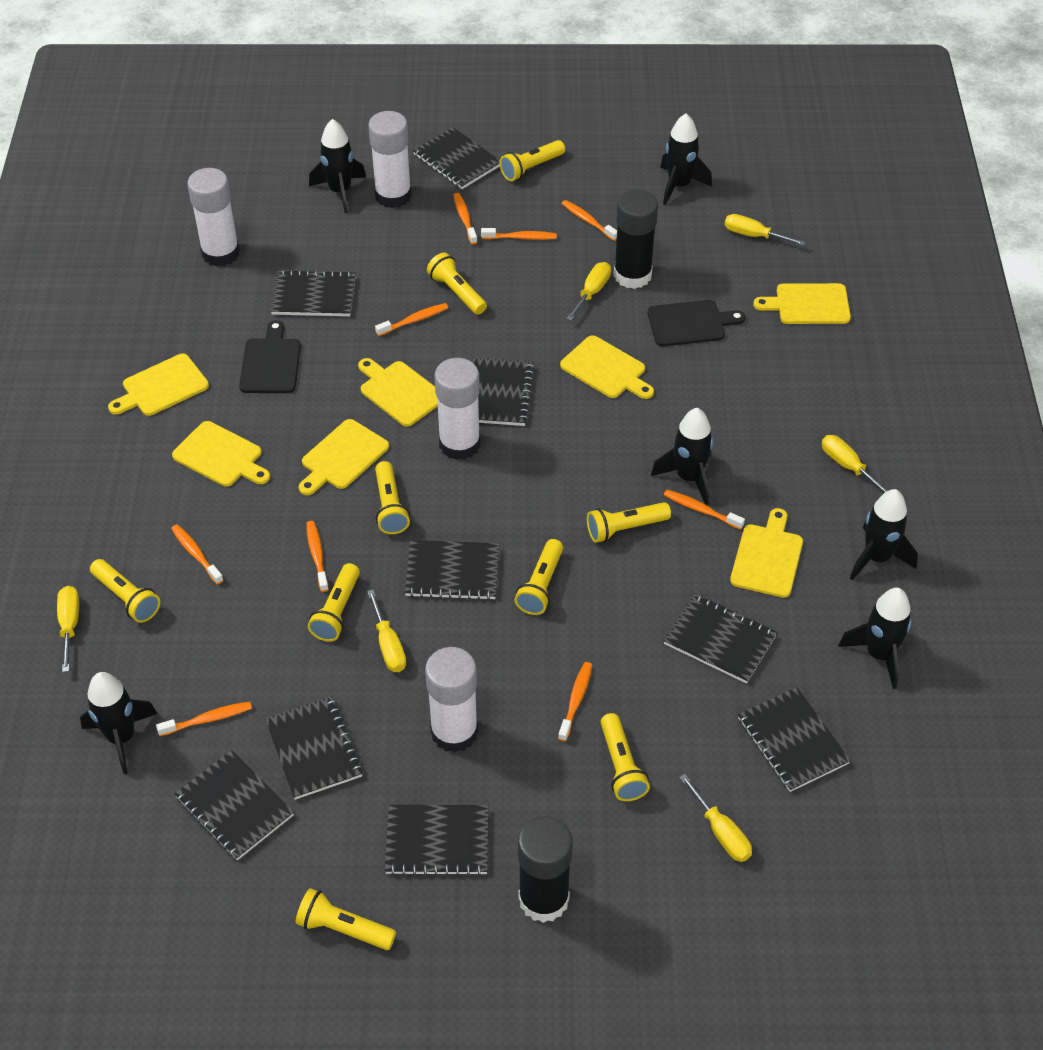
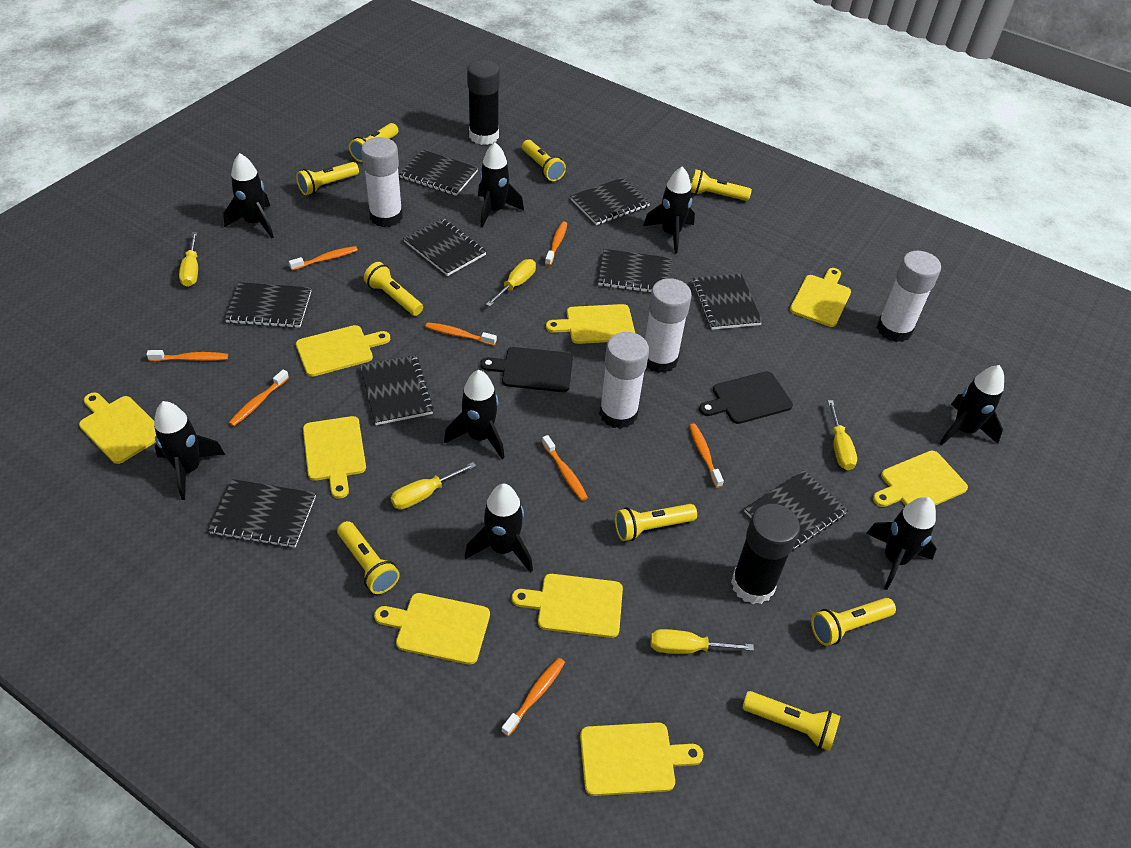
black rocket: [80,672,157,774] [309,119,366,213] [651,408,713,505] [660,113,712,205] [838,588,912,689] [850,489,918,580] = 6 -> [154,401,225,500] [223,153,274,238] [444,370,505,459] [465,484,533,573] [478,142,524,227] [643,166,695,253] [866,497,937,590] [939,365,1004,446] = 8
orange toothbrush: [156,701,252,736] [171,524,224,585] [306,521,329,592] [375,303,448,336] [453,193,477,245] [481,228,557,240] [558,662,592,742] [561,200,617,241] [664,490,745,530] = 9 -> [146,350,228,361] [229,369,289,426] [289,246,358,271] [425,322,497,346] [501,658,565,736] [542,435,588,501] [545,221,567,266] [689,424,724,488] = 8
yellow cutting board: [108,354,209,416] [172,421,270,487] [299,419,389,495] [358,358,438,427] [560,335,654,399] [730,508,803,598] [753,283,851,324] = 7 -> [79,392,156,464] [296,325,390,377] [303,416,366,499] [374,593,490,665] [512,574,623,638] [546,304,635,344] [580,722,703,796] [790,268,851,327] [873,451,968,507] = 9
yellow screwdriver: [57,586,79,672] [367,590,406,672] [566,262,611,321] [679,774,752,862] [725,214,806,246] [821,435,889,493] = 6 -> [179,232,198,287] [391,462,476,509] [486,259,536,306] [650,629,754,654] [828,400,857,470] = 5

